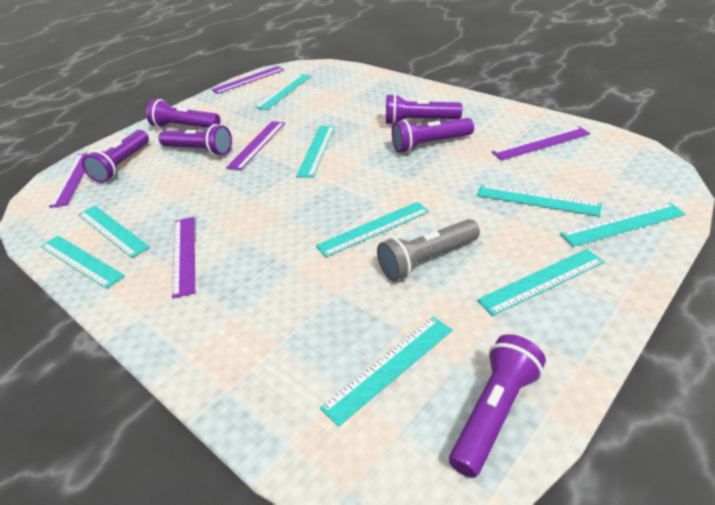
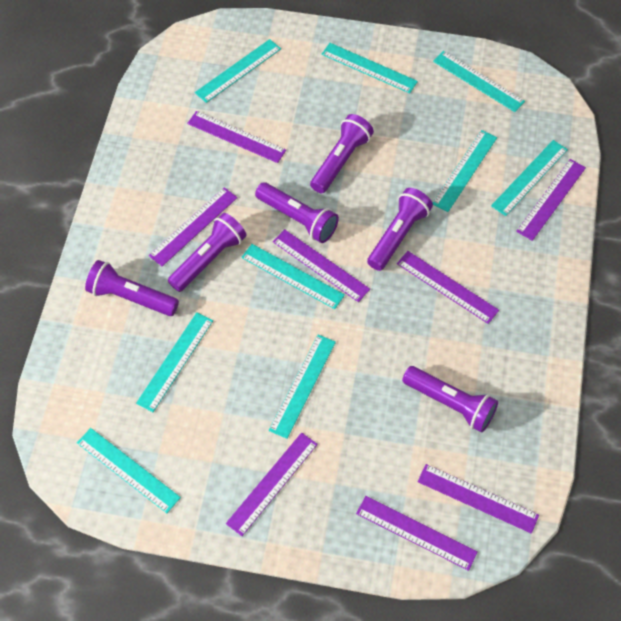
grey flashlight: [377,219,480,281] = 1 -> none = 0
purple ruler: [49,153,88,208] [172,217,195,298] [211,66,284,94] [226,121,285,170] [492,126,590,161] = 5 -> [149,187,238,266] [187,111,286,163] [226,432,318,536] [273,229,370,302] [356,496,478,571] [397,251,499,324] [417,464,539,534] [516,159,586,241] = 8

